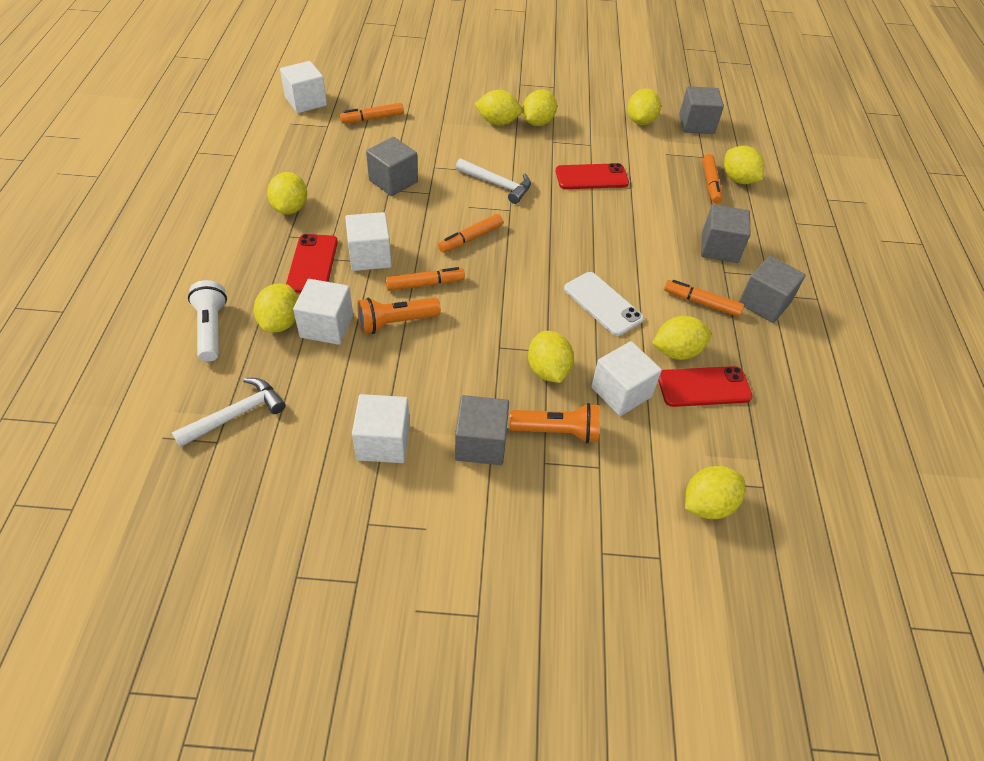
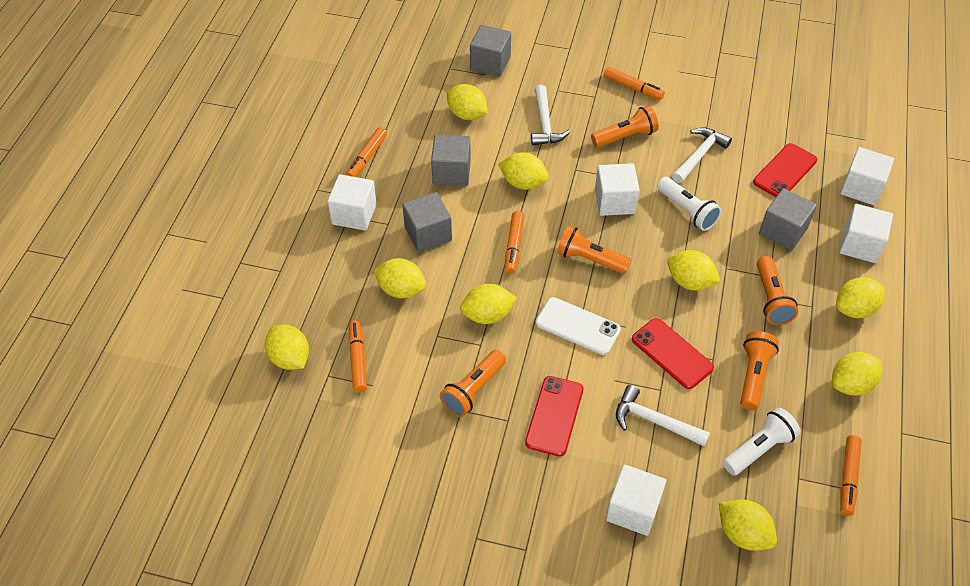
grey cube: [366,137,418,196] [455,395,509,465] [679,86,724,134] [701,204,750,263] [739,256,806,323] = 5 -> [402,192,452,252] [431,135,471,186] [470,25,511,77] [759,188,817,250] = 4
orange flashlight: [357,298,441,334] [510,403,600,443] = 2 -> [440,350,506,417] [557,226,631,274] [591,105,659,148] [740,331,779,410] [757,256,798,325] = 5
white flashlight: [188,280,227,362] = 1 -> [657,177,722,231] [723,408,800,475] = 2
white hammer: [172,378,286,447] [456,159,531,204] = 2 -> [531,85,570,145] [616,385,710,446] [672,127,732,183] = 3

